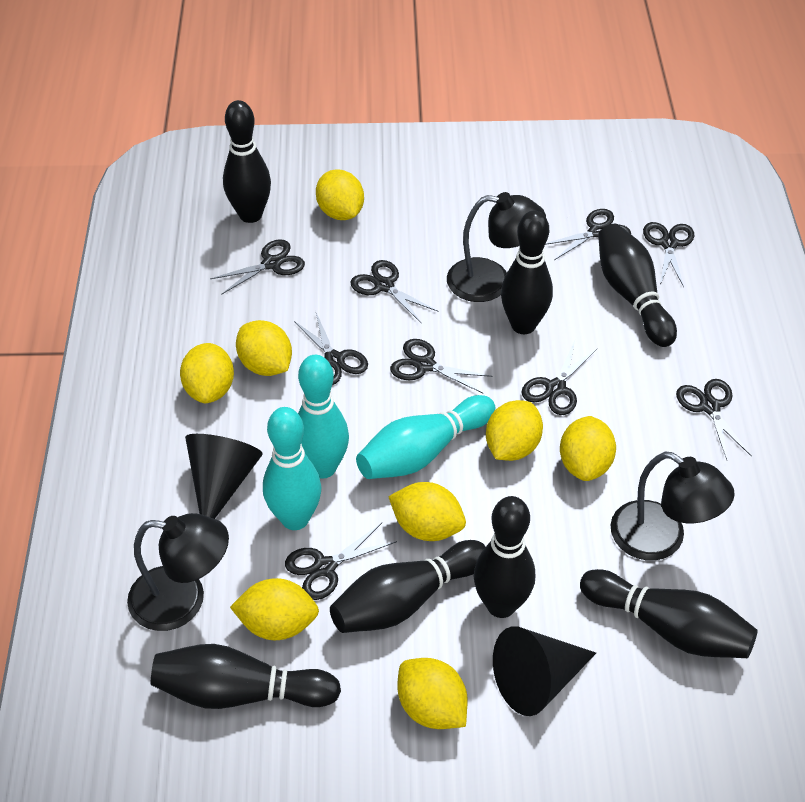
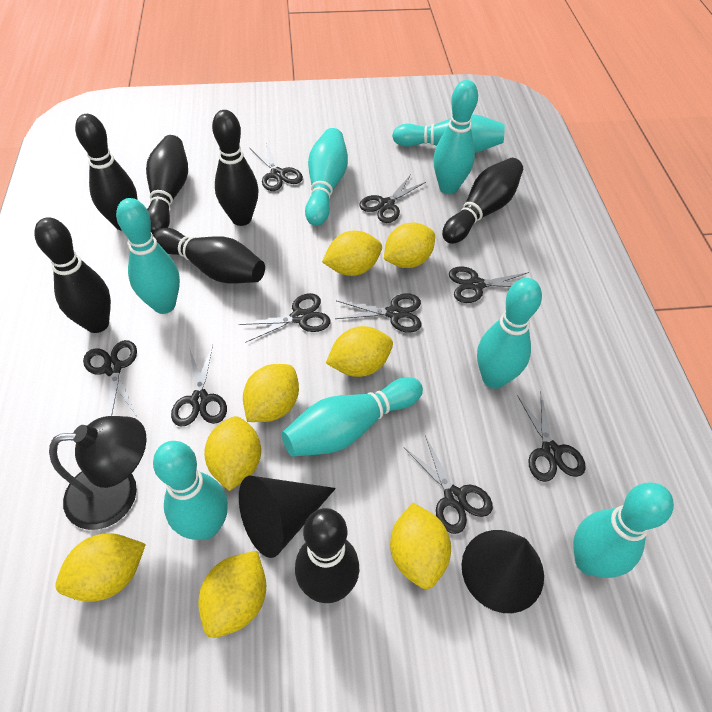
black lamp: [127,513,229,631] [447,192,546,302] [610,451,735,561] = 3 -> [49,416,146,530] = 1
turquoise bowling pin: [263,407,321,530] [298,355,349,479] [356,395,495,479] = 3 -> [116,198,180,314] [153,441,228,540] [282,377,423,457] [305,128,348,226] [392,114,505,153] [433,80,478,194] [477,278,542,389] [573,483,674,578] = 8

